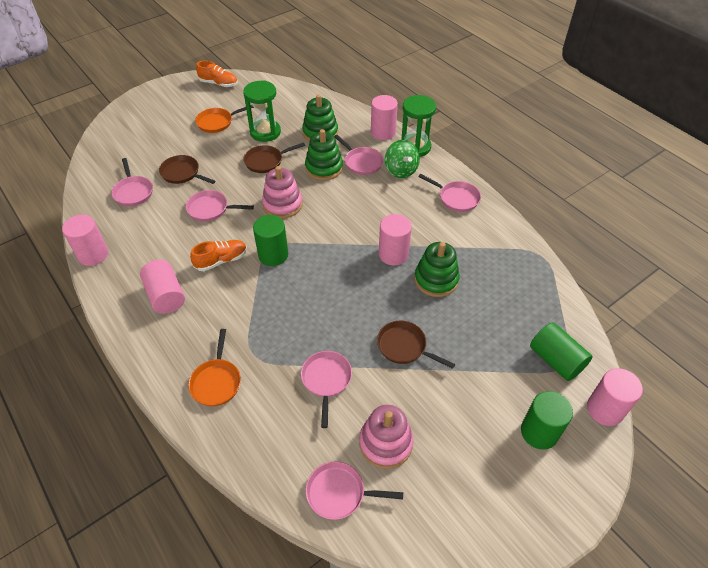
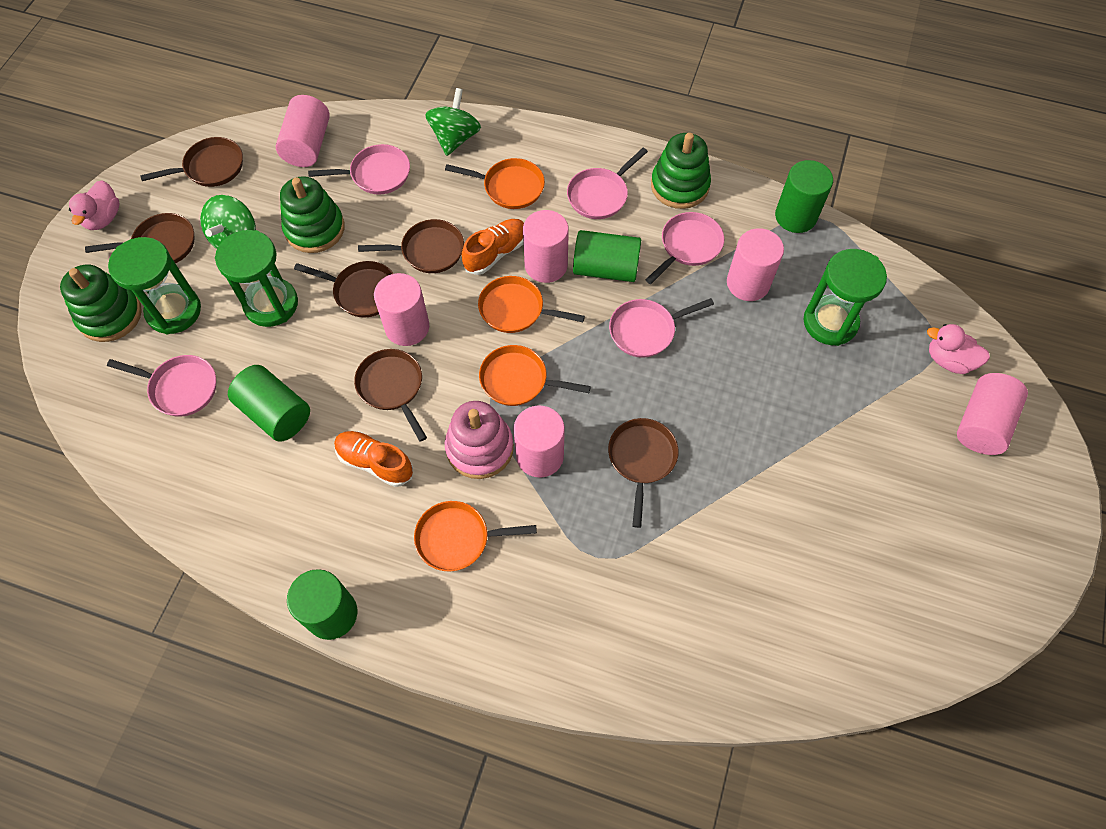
brown pan: [159,155,215,184] [243,142,305,173] [377,321,455,369] = 3 -> [85,213,194,263] [140,137,243,187] [294,261,394,317] [354,349,427,442] [358,219,464,273] [608,418,679,528] = 6
green cylinder: [253,215,288,266] [521,391,573,450] [530,322,592,381] = 3 -> [228,365,310,442] [287,569,357,640] [573,230,641,282] [775,160,833,233] = 4
green hourglass: [243,80,281,142] [401,95,436,157] = 2 -> [108,237,201,335] [215,230,298,327] [803,249,887,346] = 3
green spinning top: [385,140,420,178] = 1 -> [200,195,256,249] [425,88,481,156] = 2
orange pan: [188,329,241,406] [195,105,254,133] = 2 -> [414,501,537,571] [445,158,545,209] [478,276,585,333] [479,345,591,406] = 4
pink cylinder: [62,214,109,266] [140,260,185,314] [371,95,398,140] [379,214,412,265] [587,368,643,426] = 5 -> [276,95,330,167] [374,273,429,346] [513,406,565,477] [523,210,569,283] [727,228,784,301] [957,373,1028,455] = 6
pink duck: none = 0 -> [69,180,120,230] [927,324,990,374] = 2
pink pan: [111,158,153,206] [186,190,254,222] [301,351,352,428] [306,461,403,520] [334,135,383,175] [418,174,481,212] = 6 -> [107,355,216,417] [308,144,410,195] [567,148,648,219] [609,298,714,358] [646,212,724,284] = 5
pink stacking toy: [262,166,303,219] [359,405,414,469] = 2 -> [445,401,514,479] = 1

